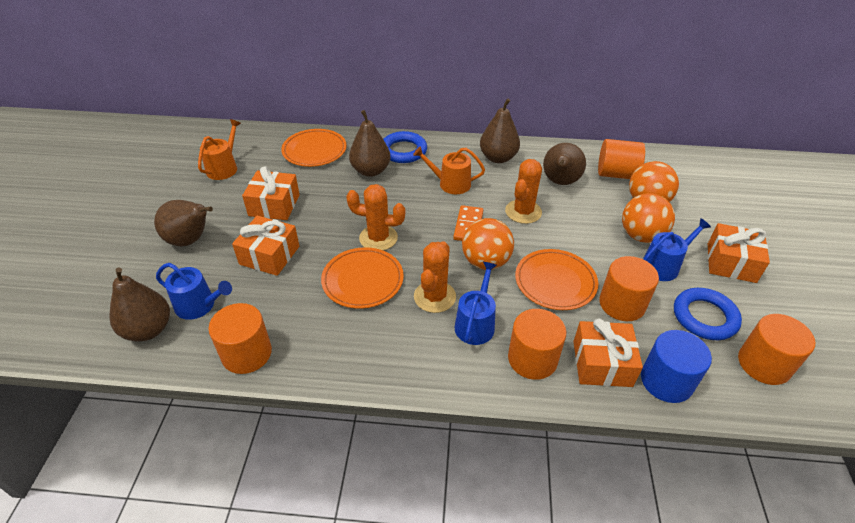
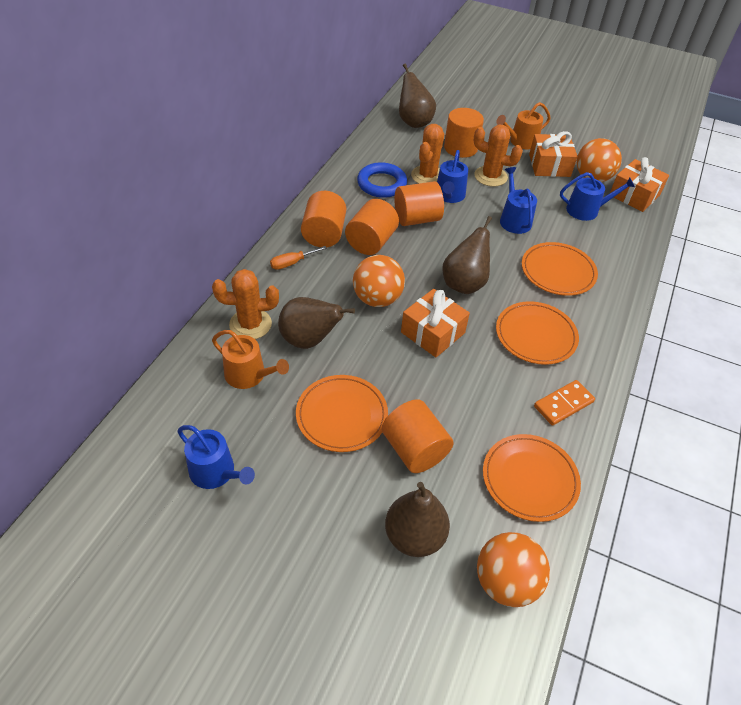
blue cylinder: [641,330,712,403] = 1 -> none = 0
blue ring: [383,131,427,163] [674,288,742,340] = 2 -> [357,162,407,198] = 1
blue watering can: [156,263,232,320] [455,262,497,345] [643,218,711,281] = 3 -> [177,425,255,489] [437,150,468,203] [500,167,537,234] [560,172,635,221] = 4
brown pear: [109,268,170,342] [154,200,213,246] [349,110,390,177] [480,98,520,163] [543,143,586,185] = 5 -> [278,297,355,349] [385,482,450,557] [399,64,436,128] [442,216,492,294] = 4
orange gift: [232,216,299,276] [242,166,300,220] [573,319,643,387] [708,223,770,283] = 4 -> [401,289,470,357] [529,131,578,177] [610,157,669,212] = 3
orange plate: [281,129,347,167] [321,247,404,309] [515,249,598,310] = 3 -> [296,375,388,452] [483,434,581,522] [496,301,579,365] [522,242,598,296] = 4
orange screwdriver: none = 0 -> [270,246,327,270] = 1

